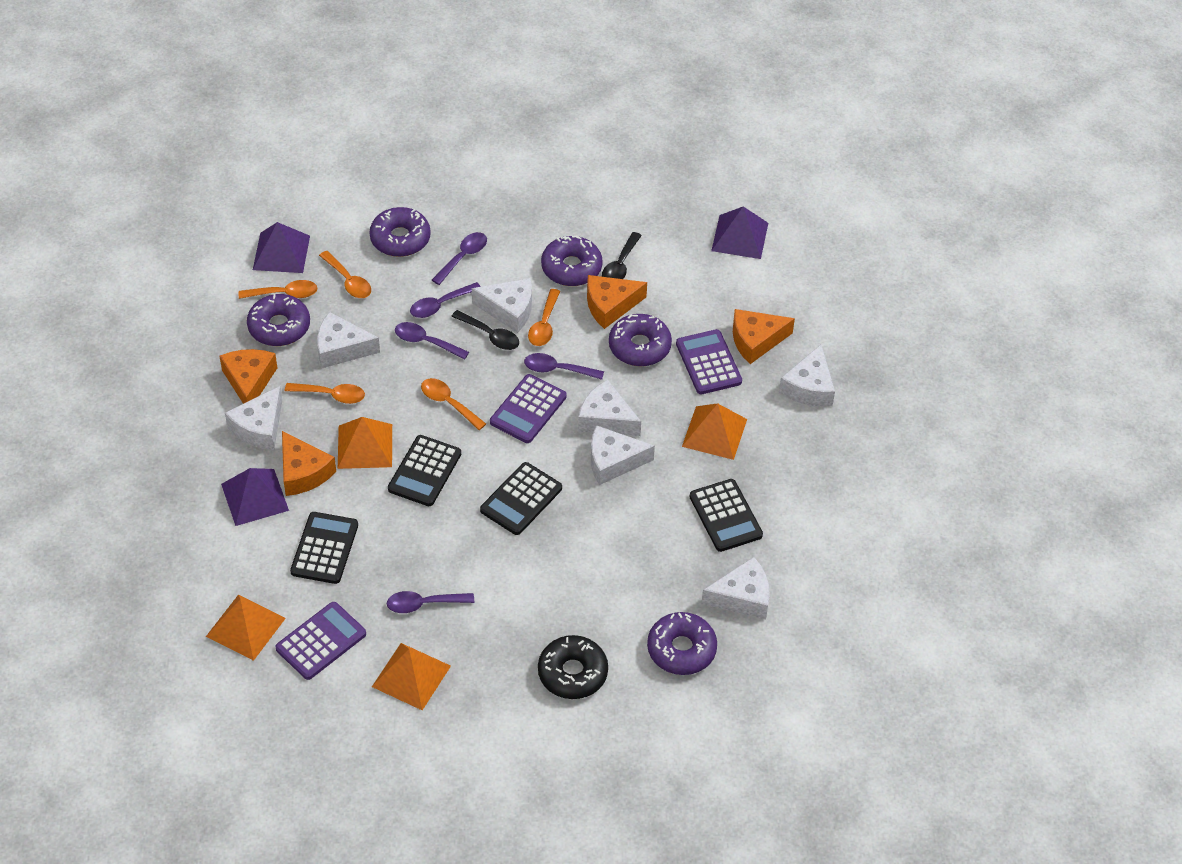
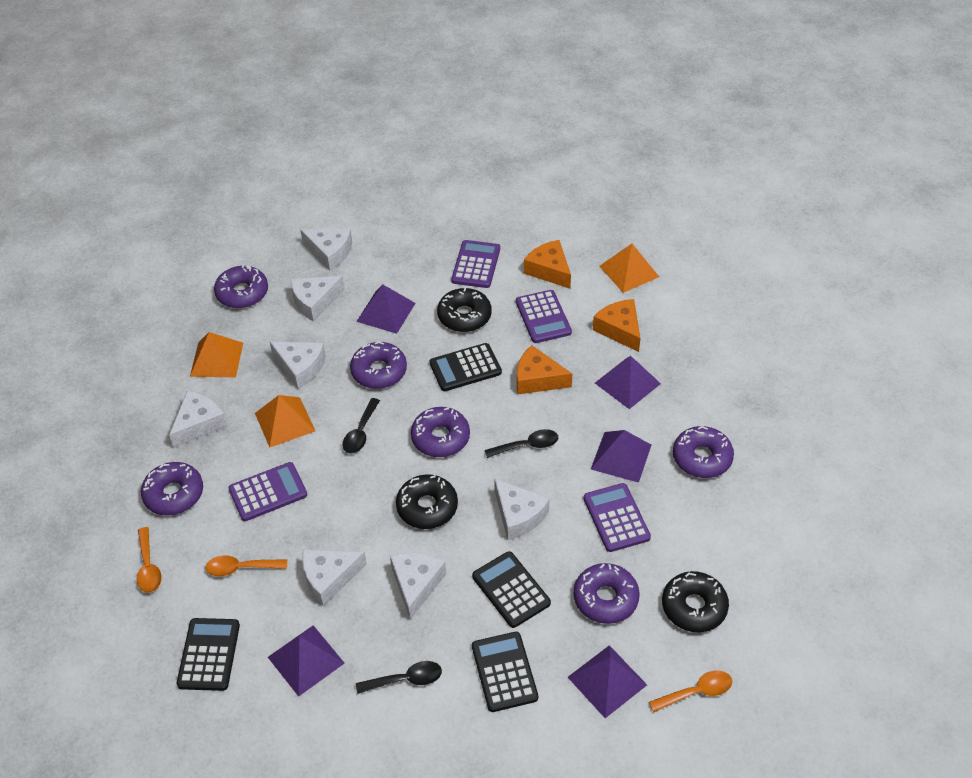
black donut: [538,635,608,699] = 1 -> [396,474,458,529] [437,288,492,332] [662,571,729,633] = 3
black spoon: [451,310,519,350] [602,232,642,279] = 2 -> [343,398,380,453] [356,661,442,694] [485,429,558,458] = 3
orange cheese: [219,349,277,404] [282,431,336,496] [587,275,647,329] [733,309,795,364] = 4 -> [517,345,572,395] [524,240,571,289] [593,299,641,352] = 3
orange pyramid: [206,595,286,661] [338,417,392,469] [372,643,451,710] [682,403,747,460] = 4 -> [190,332,243,378] [255,395,315,448] [599,244,659,293] = 3
orange spoon: [239,280,317,299] [285,383,365,404] [319,251,371,298] [421,378,486,430] [528,289,560,346] = 5 -> [137,527,162,593] [205,555,287,577] [649,671,732,712] = 3
purple calculator: [275,602,366,680] [490,374,566,443] [676,329,742,394] = 3 -> [229,462,307,521] [451,240,500,288] [516,290,572,343] [584,483,651,552] = 4
purple donut: [247,294,310,346] [369,207,431,257] [541,236,602,286] [609,314,672,367] [647,612,717,675] = 5 -> [141,462,203,515] [214,264,268,308] [350,341,407,389] [411,407,470,457] [574,563,640,624] [673,426,734,478] = 6
purple pyramid: [221,468,289,526] [253,222,310,273] [711,206,768,259] = 3 -> [268,625,345,697] [356,285,415,334] [568,645,647,718] [591,430,651,483] [595,356,661,409] = 5
purple spoon: [387,591,474,613] [395,322,469,360] [410,282,481,318] [432,232,487,285] [524,353,604,380] = 5 -> none = 0

